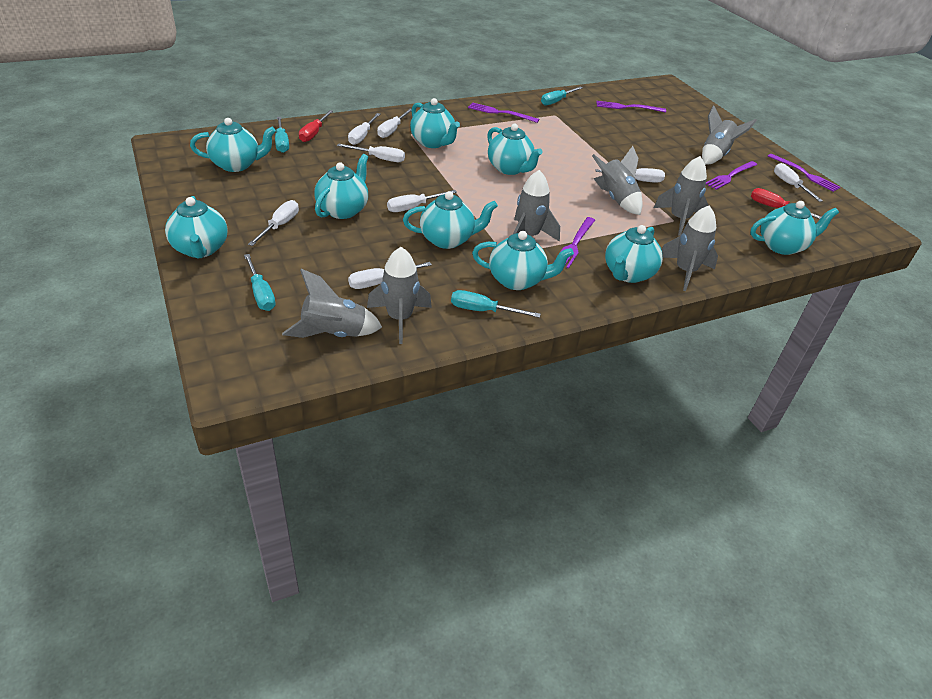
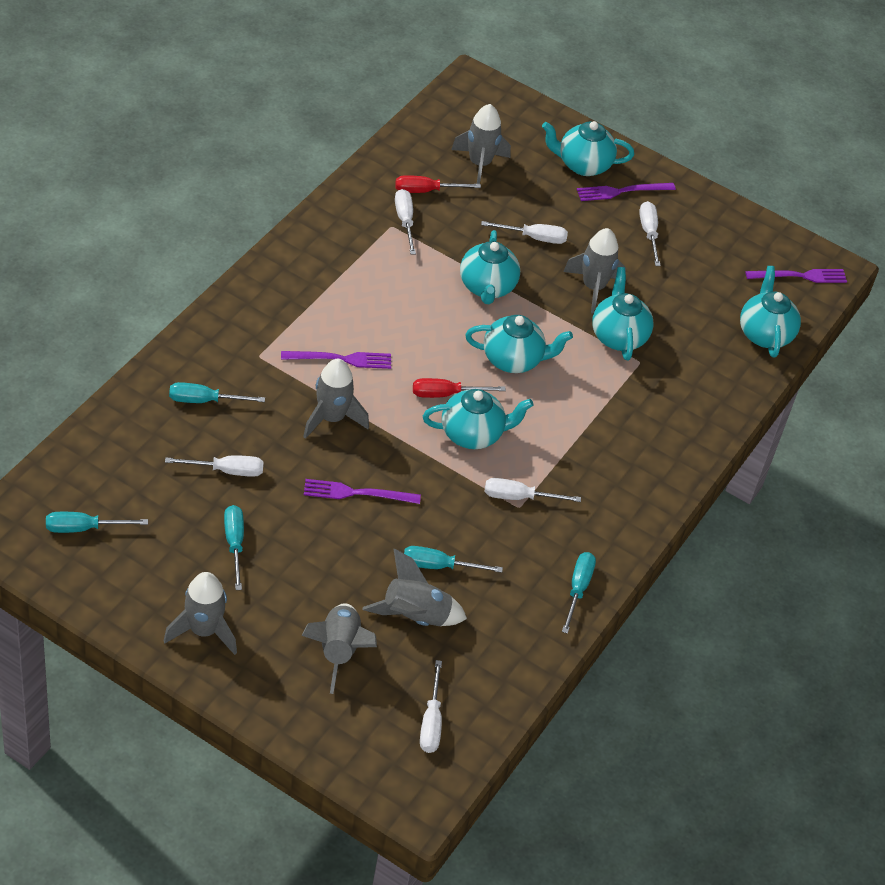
grey rocket: [282,269,382,338] [367,247,432,344] [513,170,560,242] [592,146,643,215] [654,156,708,236] [661,205,718,291] [702,105,757,165] = 7 -> [164,572,237,655] [301,603,377,694] [303,359,369,439] [363,549,467,626] [451,104,511,184] [563,228,626,314] = 6
purple fork: [468,102,539,123] [553,217,595,269] [596,101,666,113] [706,161,757,190] [768,154,840,192] = 5 -> [281,351,391,369] [304,479,421,504] [577,183,676,201] [745,269,847,283] = 4
turquoise screwdriver: [244,254,276,311] [275,117,289,153] [451,290,541,318] [541,87,583,105] = 4 -> [46,512,148,533] [169,382,265,403] [224,505,244,590] [404,546,503,573] [562,552,596,634] = 5
turquoise teapot: [165,196,228,259] [190,118,276,172] [314,154,368,219] [403,191,498,249] [410,98,460,148] [472,231,574,290] [487,124,543,175] [605,225,663,283] [750,201,839,255] = 9 -> [423,389,533,449] [460,230,520,304] [465,315,573,373] [542,121,634,176] [592,267,653,360] [740,266,801,358] = 6
white screwdriver: [248,200,299,246] [337,143,405,162] [348,113,380,145] [348,262,432,289] [377,109,412,138] [387,190,457,212] [595,168,665,183] [774,163,823,202] = 8 -> [165,455,264,477] [395,189,416,255] [420,660,442,753] [481,221,568,244] [485,478,581,502] [639,201,661,266] = 6

